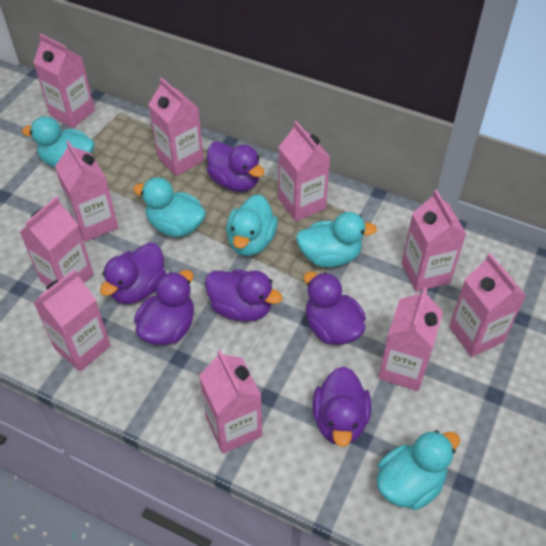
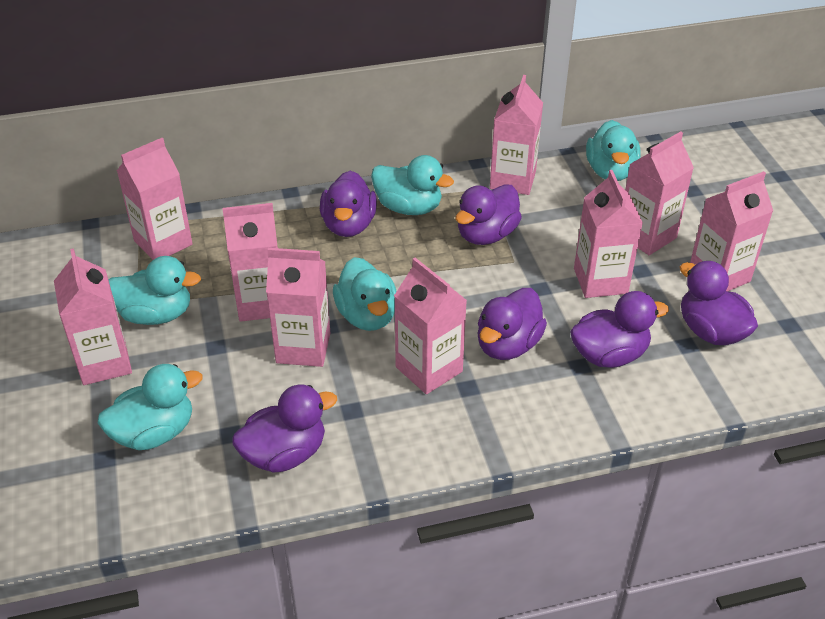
pink carton: [20,196,93,286] [33,34,95,128] [33,269,111,372] [55,140,118,242] [149,77,204,176] [199,350,262,453] [278,121,331,222] [378,288,443,391] [401,190,466,292] [449,253,526,357] = 10 -> [54,248,132,385] [117,138,193,260] [222,203,278,322] [266,248,330,367] [394,258,467,394] [490,75,543,195] [574,170,643,298] [625,131,694,255] [690,171,773,291] = 9

